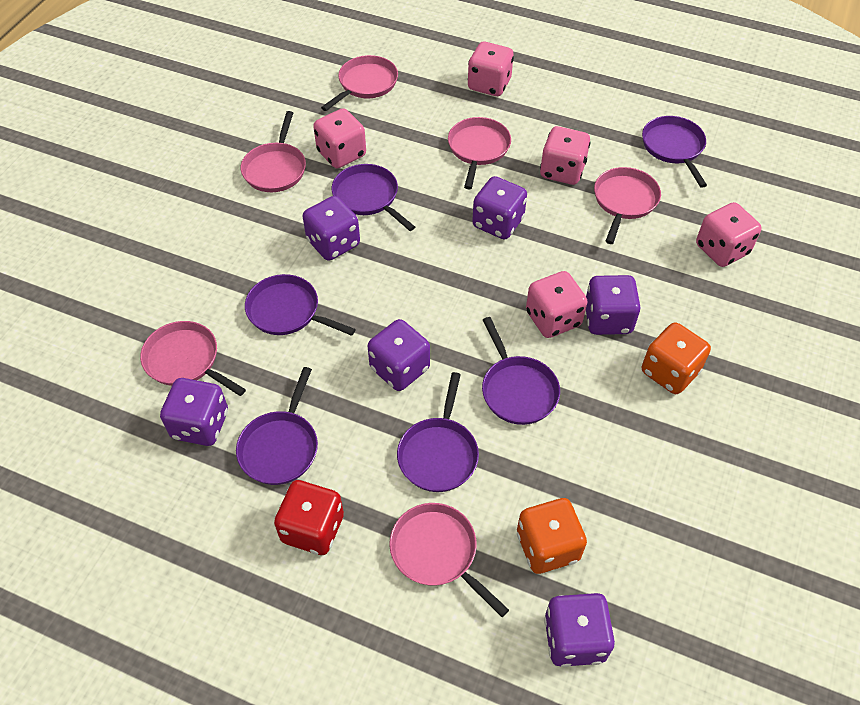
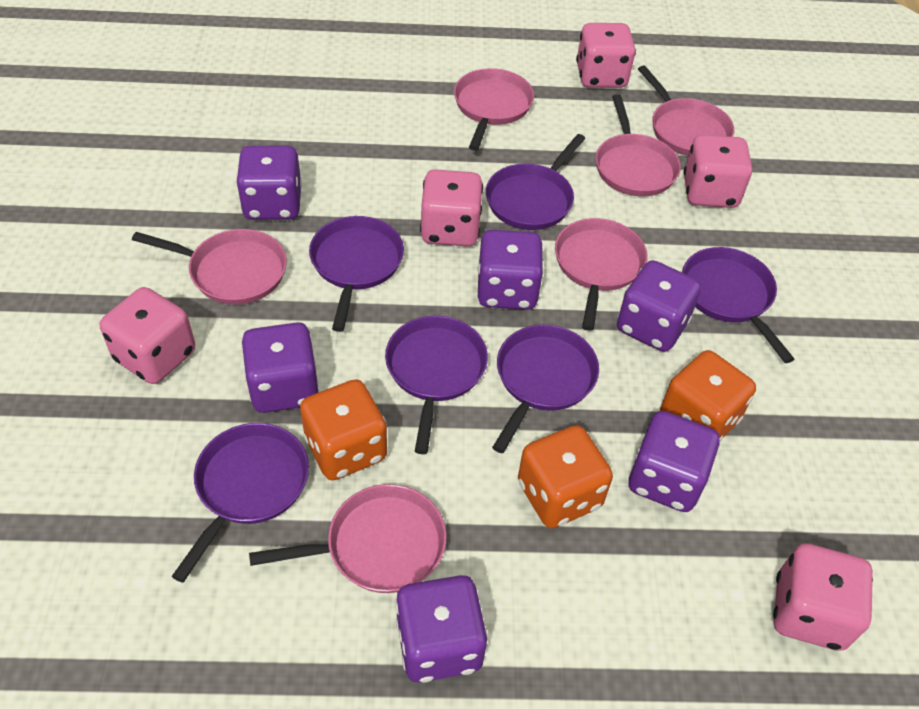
orange dice: [517,498,587,574] [642,322,711,394] = 2 -> [300,379,387,480] [518,425,613,528] [660,350,756,442] = 3
red dice: [274,480,344,555] = 1 -> none = 0

